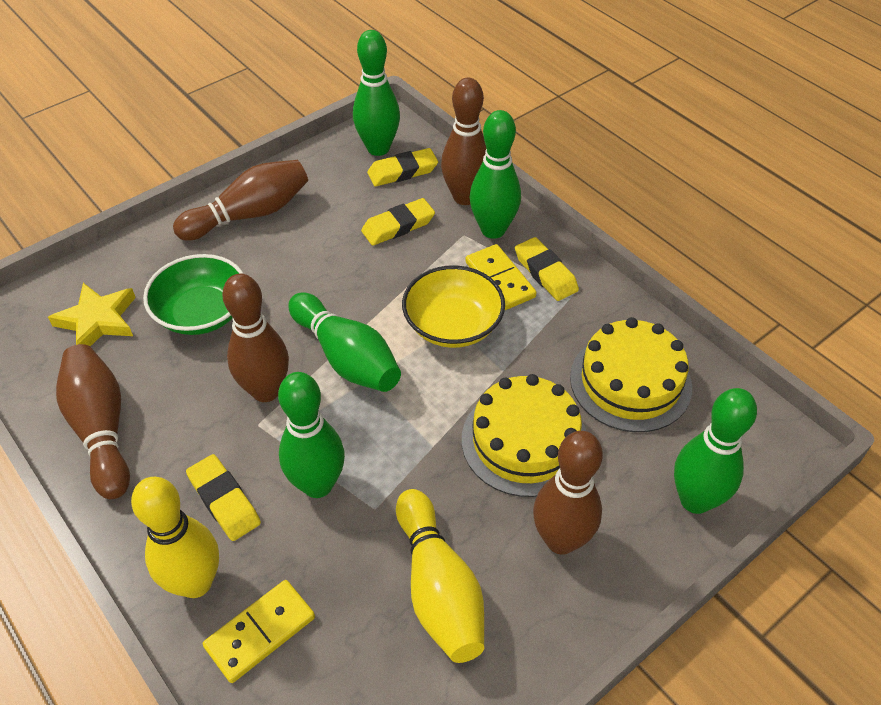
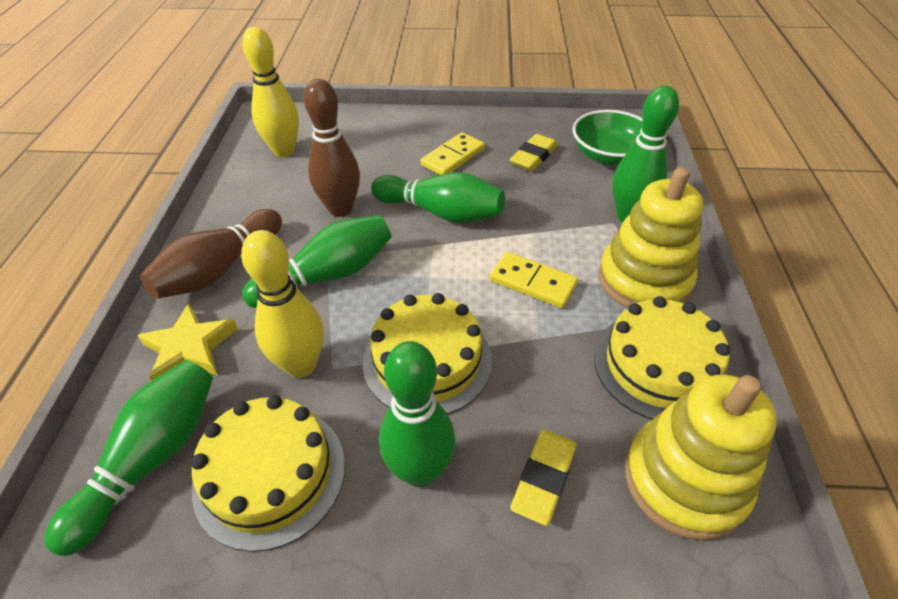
brown bowling pin: [56,344,130,499] [173,160,308,241] [222,273,289,402] [441,78,486,205] [533,431,603,555] = 5 -> [140,209,282,299] [304,79,360,217] = 2
yellow bowl: [402,265,505,348] = 1 -> none = 0
yellow cake: [462,374,586,497] [570,317,692,432] = 2 -> [191,395,345,552] [363,293,492,414] [594,296,730,420] = 3
yellow eraser: [186,454,261,541] [361,198,435,246] [367,148,438,186] [515,237,579,301] = 4 -> [510,134,558,171] [510,430,577,526] = 2
yellow stacking toy: none = 0 -> [599,167,703,308] [625,375,777,540] = 2

